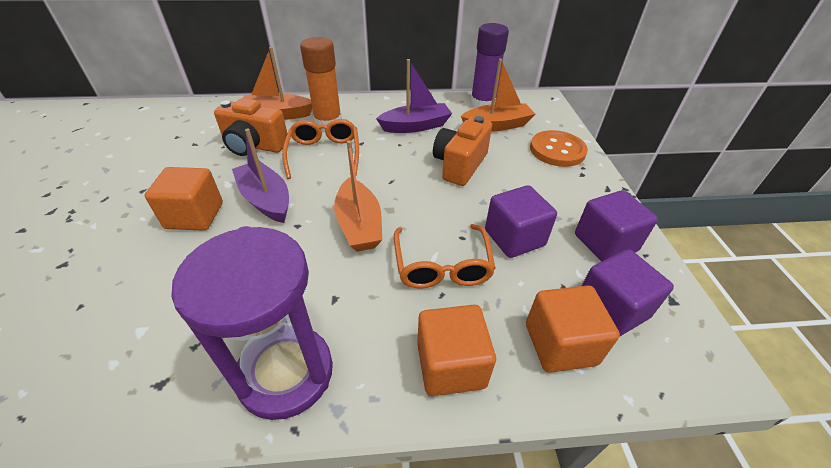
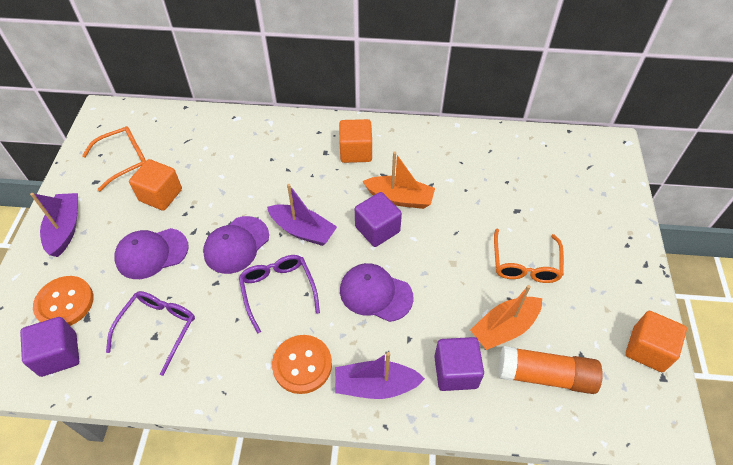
orange boat: [243,47,312,120] [334,140,382,252] [461,59,535,132] = 3 -> [363,152,435,209] [470,285,542,350] = 2
orange button: [530,130,588,167] = 1 -> [33,276,93,326] [272,335,332,394] = 2
orange camera: [214,98,288,156] [433,116,492,186] = 2 -> none = 0
purple boat: [232,128,289,223] [376,59,452,133] = 2 -> [30,193,78,257] [267,184,337,246] [335,352,425,399] = 3
purple cap: none = 0 -> [114,228,189,279] [203,216,269,274] [340,263,413,322] = 3
purple glasses: none = 0 -> [106,291,195,376] [239,255,320,334] = 2
purple glue stick: [470,23,509,108] = 1 -> none = 0
purple hourglass: [171,226,333,420] = 1 -> none = 0

